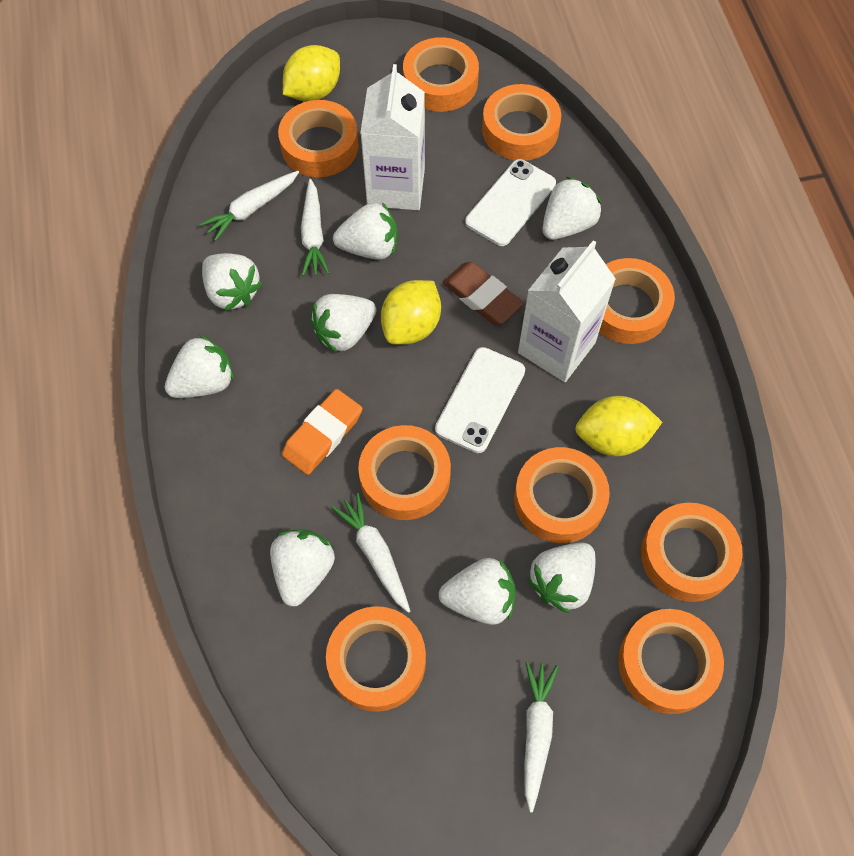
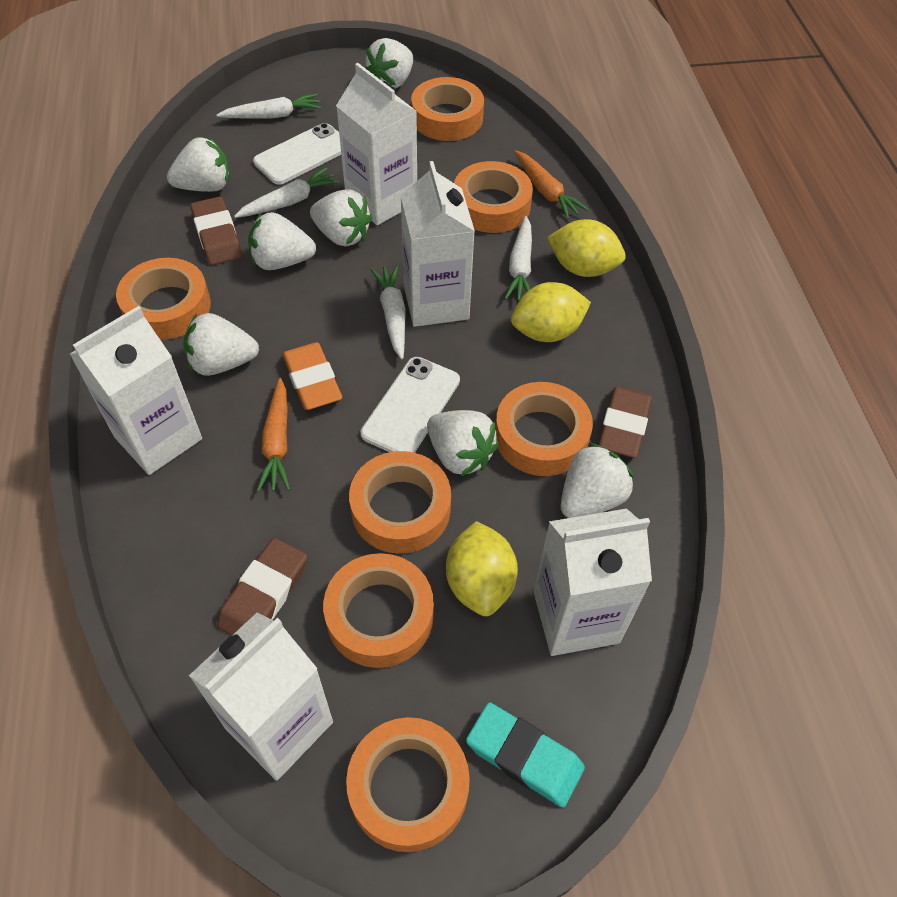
brown eraser: [442,262,524,324] = 1 -> [190,197,242,265] [217,538,307,636] [598,386,652,458] = 3
orange carrot: none = 0 -> [257,378,290,492] [514,150,588,219] = 2
orange tape: [278,100,359,177] [326,606,426,712] [358,425,451,520] [403,37,479,112] [482,84,561,161] [514,447,610,543] [599,258,675,344] [618,609,724,714] [641,503,743,602] = 9 -> [116,258,211,340] [323,553,434,668] [346,717,470,852] [349,451,451,554] [411,77,484,141] [454,161,533,233] [495,382,593,476] = 7
turquoise eraser: none = 0 -> [466,702,585,808] = 1
white carton: [360,64,425,210] [518,240,616,382] = 2 -> [70,306,202,475] [189,612,333,781] [336,63,417,225] [401,161,475,327] [533,509,652,656] = 5
white strawberry: [165,335,234,398] [202,253,263,311] [270,529,335,606] [310,294,377,353] [333,202,398,260] [439,558,516,625] [527,543,595,614] [543,177,602,240] = 8 -> [167,137,230,192] [183,313,259,376] [248,212,316,270] [310,189,372,247] [365,38,413,88] [427,410,499,476] [561,443,634,518] = 7

